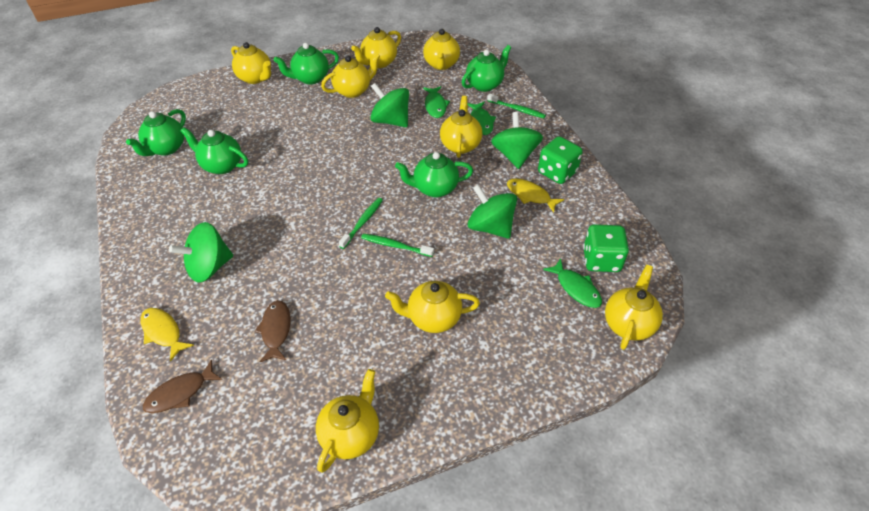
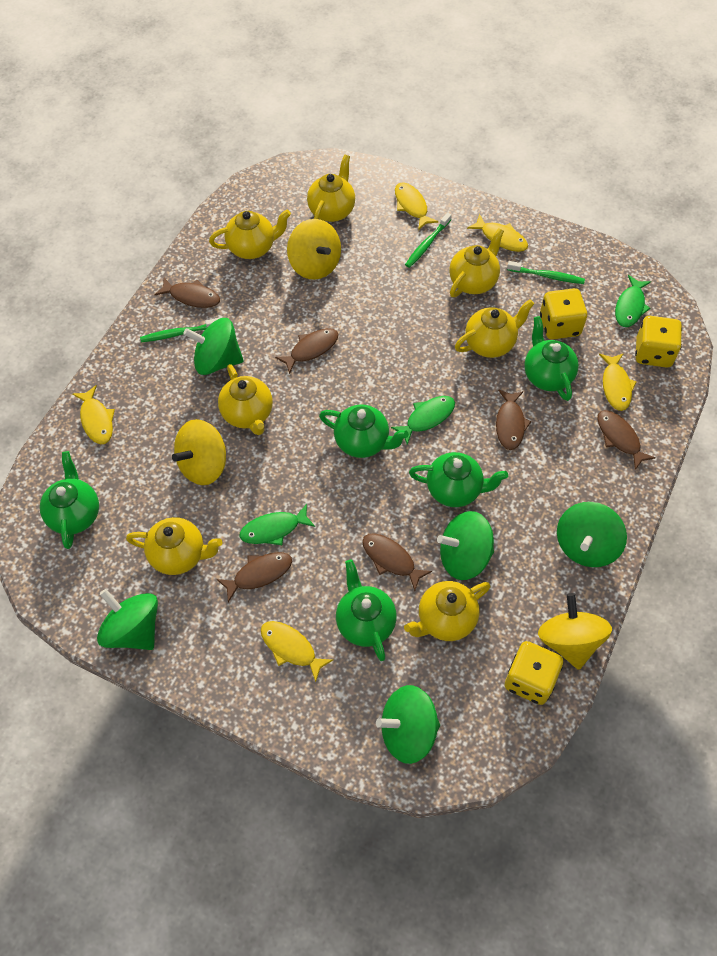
brown fish: [143,359,223,413] [254,300,291,362] = 2 -> [154,277,220,308] [217,552,292,602] [275,328,339,374] [362,533,432,591] [496,389,531,450] [597,410,656,470] = 6
green dice: [538,136,583,184] [583,224,629,272] = 2 -> none = 0
green spinning top: [169,222,233,283] [370,83,409,127] [468,184,517,239] [491,112,543,169] = 4 -> [97,589,158,650] [183,318,244,375] [376,685,440,764] [437,511,494,580] [557,502,627,567] = 5
yellow dice: none = 0 -> [504,641,563,705] [540,288,587,340] [635,316,682,368] = 3
yellow fish: [140,308,194,362] [507,179,564,213] = 2 -> [73,385,115,444] [261,621,333,682] [395,182,438,230] [467,214,528,252] [599,353,637,411] = 5
yellow spinning top: none = 0 -> [172,419,226,485] [287,219,341,280] [538,593,612,670] = 3
yellow teapot: [231,42,271,84] [316,369,379,473] [321,53,380,98] [351,27,401,68] [385,281,480,333] [423,29,460,70] [440,96,482,158] [605,265,663,350] = 8 -> [126,517,223,575] [209,210,291,259] [218,364,273,435] [307,155,355,222] [404,581,490,641] [449,228,504,297] [455,299,534,358] = 7

